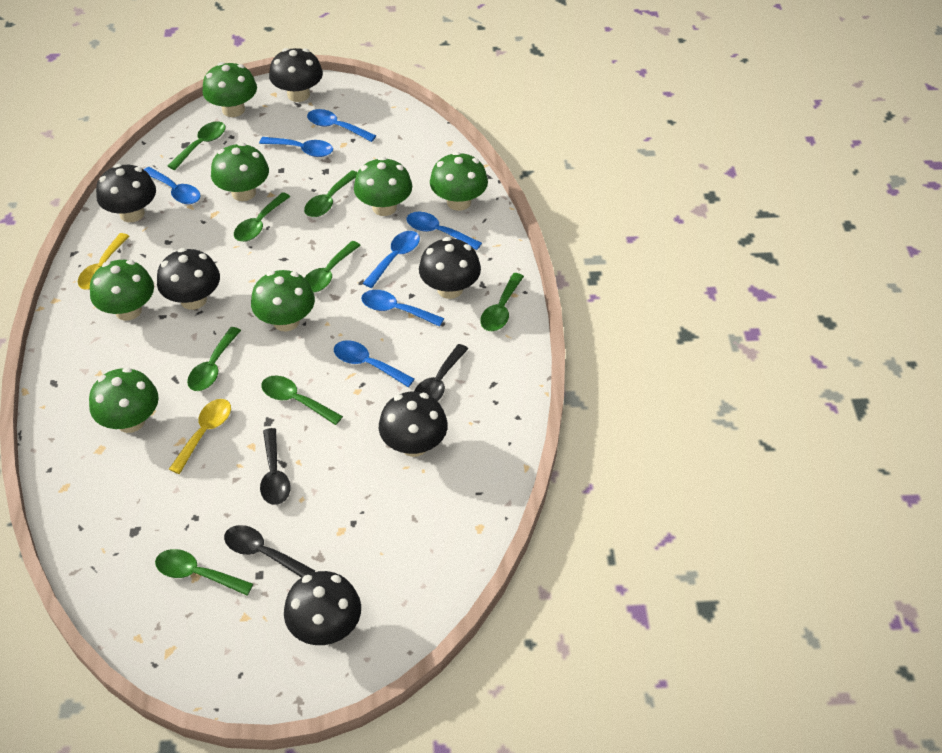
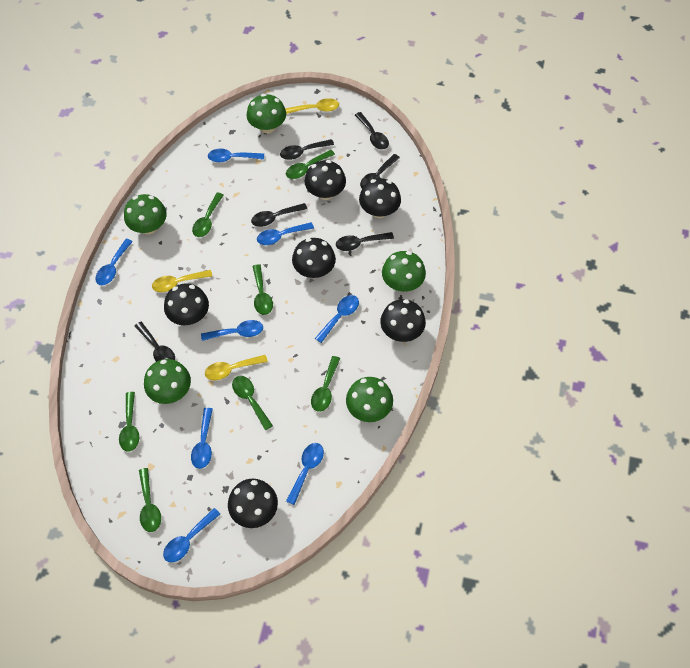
black spoon: [224,525,315,578] [260,428,291,505] [414,344,468,401] = 3 -> [135,322,175,362] [251,203,307,227] [280,139,334,160] [336,232,394,251] [355,112,389,150] [360,154,400,188] = 6
blue spoon: [144,167,201,204] [259,137,333,157] [307,109,376,142] [334,340,415,387] [361,290,444,327] [363,231,420,288] [406,212,482,250] = 7 -> [95,239,133,286] [163,508,220,563] [191,408,213,469] [201,320,263,341] [208,149,264,162] [257,222,314,245] [286,443,324,505] [315,295,359,343] = 8
green mushroom: [89,367,159,433] [90,260,154,321] [202,62,257,117] [211,143,269,201] [251,270,315,332] [354,157,412,216] [430,152,488,211] = 7 -> [124,194,167,234] [144,359,191,404] [247,94,286,134] [346,377,393,422] [382,251,426,292] = 5
green spoon: [155,549,253,596] [168,121,226,170] [187,327,241,391] [234,192,290,242] [261,375,343,425] [304,170,357,217] [305,241,361,293] [480,273,524,331] = 8 -> [119,392,139,452] [139,468,161,532] [192,192,224,237] [232,376,273,430] [252,264,273,315] [286,150,335,179] [311,356,340,412] = 7
yellow spoon: [78,233,129,290] [169,399,231,474] = 2 -> [152,270,213,292] [205,355,268,380] [285,98,339,114] = 3

